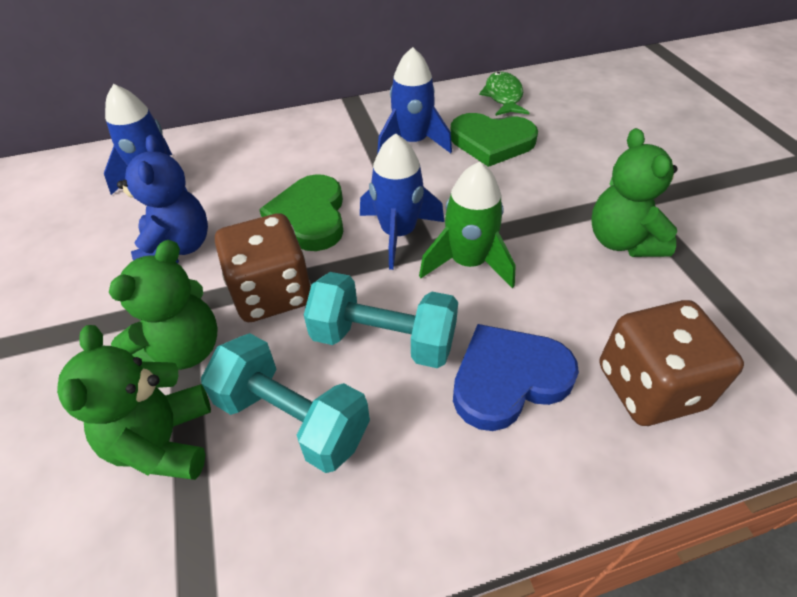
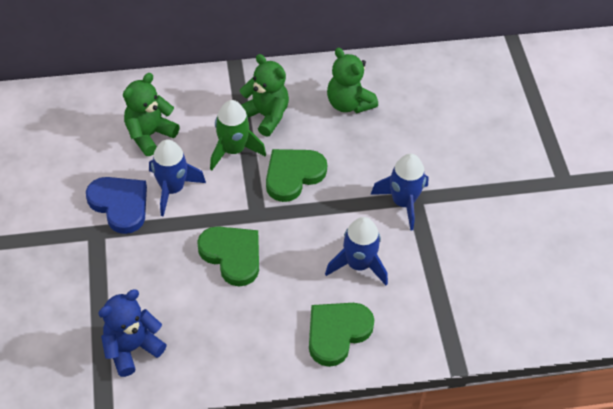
brown dice: [215,213,311,322] [600,300,744,426] = 2 -> none = 0
green fish: [479,72,529,116] = 1 -> none = 0
green heart: [259,174,343,251] [450,113,538,167] = 2 -> [197,226,259,286] [266,149,327,202] [309,303,374,367] = 3
turquoise dumbbell: [201,333,370,473] [304,272,458,368] = 2 -> none = 0

